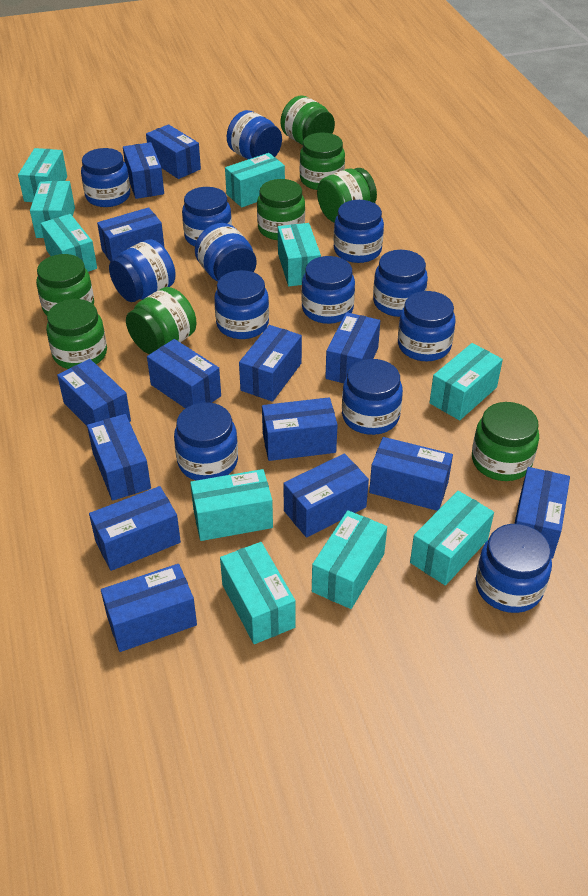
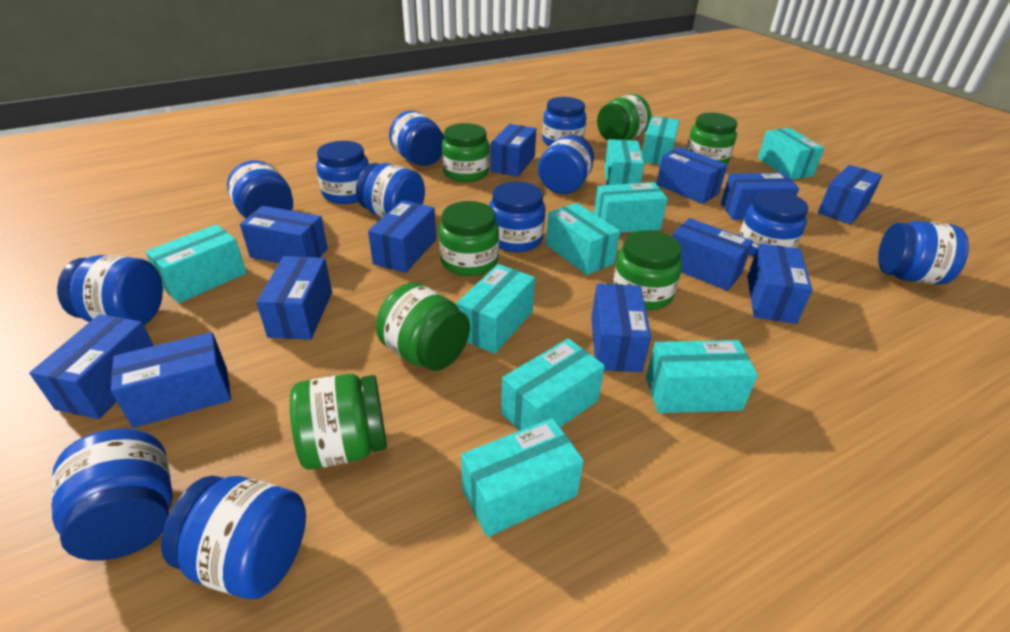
blue box: [57,359,131,426] [87,414,151,501] [89,486,181,571] [97,207,165,262] [101,564,197,652] [123,142,164,199] [146,124,201,179] [147,339,221,409] [239,325,302,402] [262,397,338,461] [283,453,369,538] [325,312,380,383] [369,437,453,511] [514,467,570,559] = 14 -> [29,314,154,419] [111,332,231,428] [240,206,328,263] [256,256,332,340] [368,200,436,273] [490,124,536,177] [591,284,651,373] [656,147,727,204] [672,218,753,291] [721,173,799,220] [747,243,813,324] [818,165,882,225] = 12
blue jar: [81,148,130,207] [109,239,176,302] [174,403,238,480] [182,187,232,246] [195,223,257,281] [214,270,269,339] [227,110,282,159] [302,256,355,324] [333,200,384,263] [342,359,403,435] [373,250,428,317] [398,291,455,361] [476,524,552,613] = 13 -> [51,429,173,561] [57,255,163,325] [161,475,306,599] [227,160,293,218] [316,141,369,204] [356,163,425,218] [389,111,444,166] [489,182,545,252] [538,135,594,194] [542,97,586,146] [739,190,808,257] [878,221,969,284] = 12
green jar: [36,254,94,316] [46,299,107,369] [126,287,196,354] [257,179,305,240] [281,95,335,145] [300,132,345,190] [317,168,377,223] [472,402,539,481] = 8 -> [290,374,387,470] [376,282,470,371] [439,201,499,276] [442,123,490,182] [597,94,651,141] [613,230,682,310] [687,113,737,164] = 7

